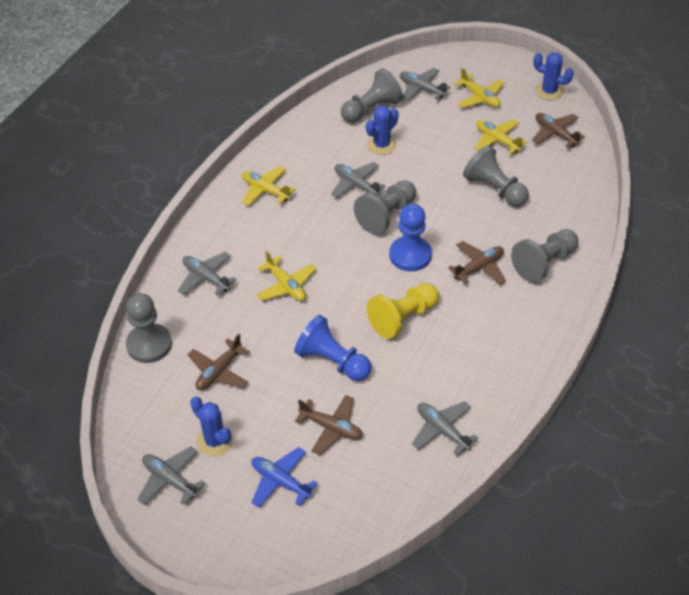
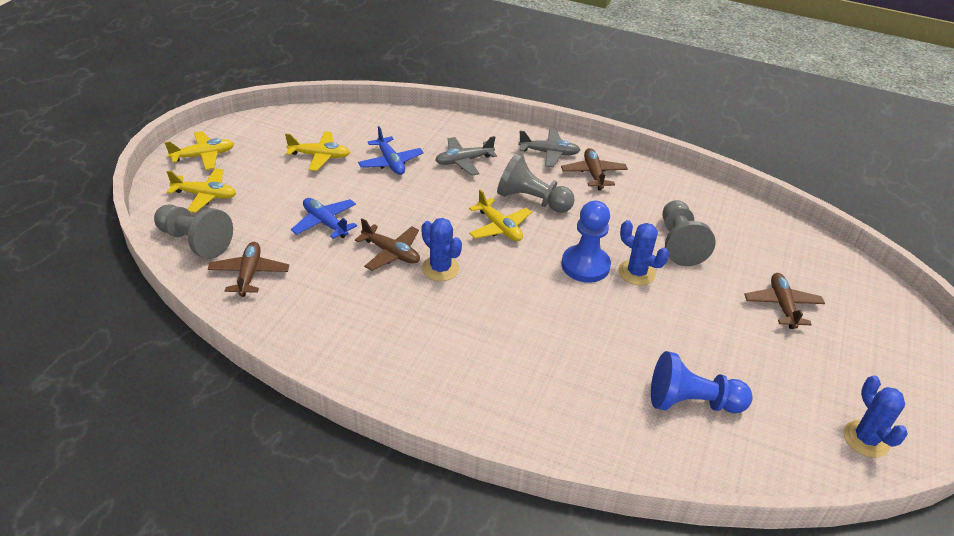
blue plane: [251,447,318,508] = 1 -> [291,198,357,239] [358,126,424,175] = 2
grey pawn: [126,293,172,363] [341,68,403,123] [354,180,416,234] [463,145,529,206] [511,229,579,282] = 5 -> [154,205,233,259] [497,153,575,213] [662,200,716,266] = 3
grey plane: [137,446,205,505] [178,252,237,295] [331,162,386,198] [400,68,450,101] [412,401,478,455] = 5 -> [435,136,497,176] [518,129,580,167] = 2
yellow pawn: [367,283,439,339] = 1 -> none = 0

